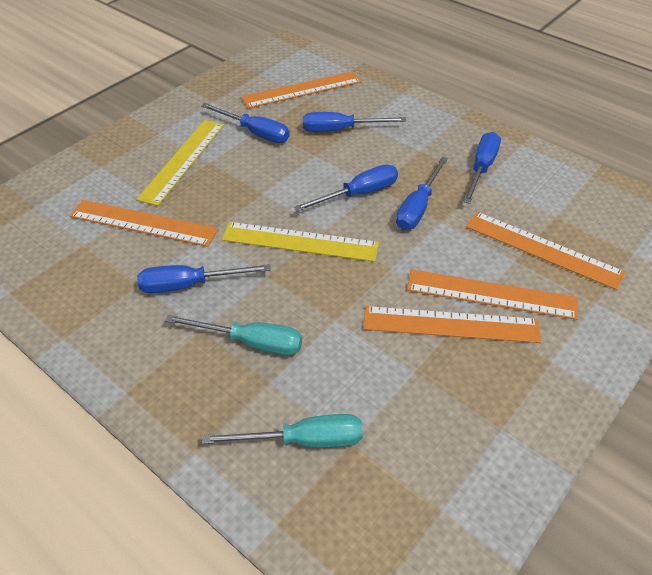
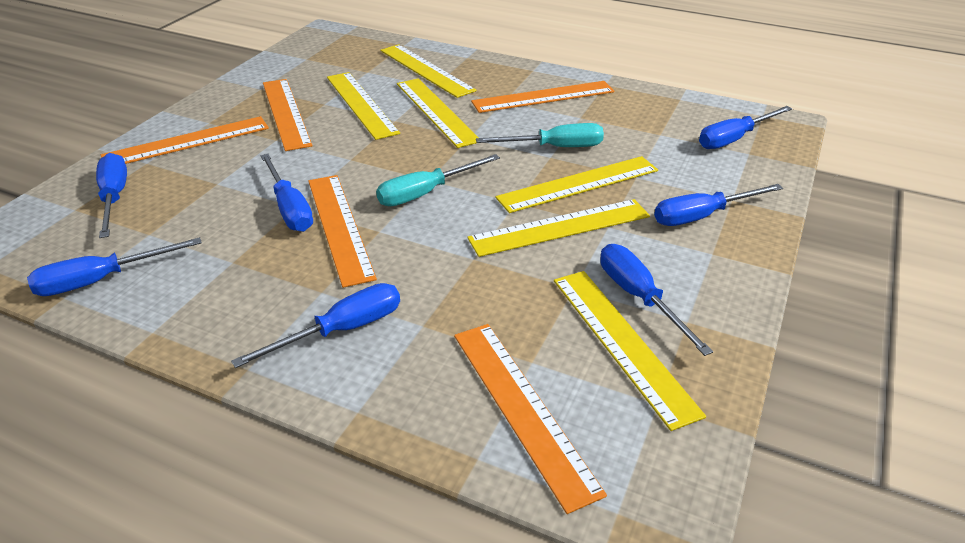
blue screwdriver: [137,264,271,293] [201,103,290,143] [294,164,398,212] [303,112,406,132] [396,156,448,230] [463,132,501,204] = 6 -> [27,237,202,296] [96,153,127,238] [231,283,400,368] [261,154,313,232] [600,244,713,356] [654,184,783,226] [699,106,792,149] = 7
yellow ruler: [136,120,224,206] [222,222,379,262] = 2 -> [327,72,400,140] [380,44,476,98] [397,78,479,148] [467,199,650,257] [496,156,658,213] [554,271,706,431] = 6

